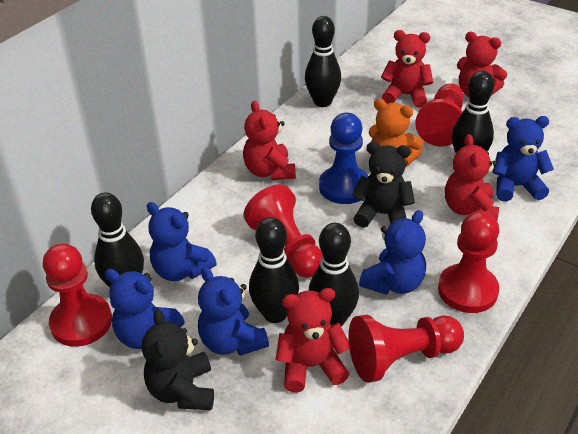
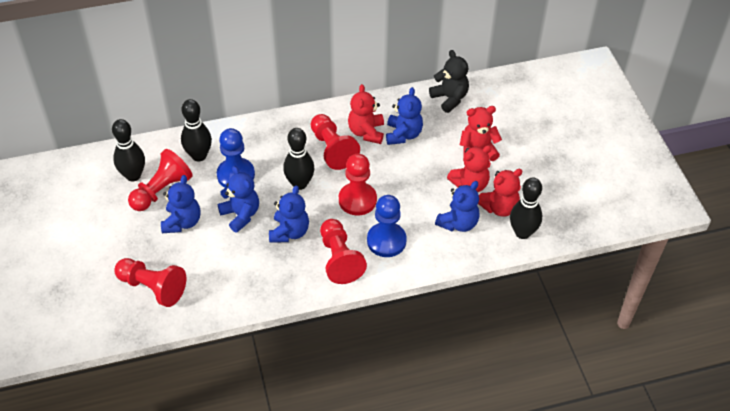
black bowling pin: [91,192,144,288] [249,217,299,323] [305,16,341,107] [308,223,359,326] [452,71,494,153] = 5 -> [112,119,145,181] [181,99,212,162] [283,128,315,190] [510,177,542,239] = 4
black teddy bear: [142,309,214,410] [352,142,415,228] = 2 -> [429,50,469,113] = 1
blue pawn: [319,113,369,204] = 1 -> [217,128,255,188] [367,195,407,257] = 2
orange teddy bear: [369,99,424,167] = 1 -> none = 0
red teddy bear: [243,101,296,180] [275,288,351,393] [381,30,433,108] [445,134,499,220] [457,32,507,97] = 5 -> [348,84,384,144] [447,145,492,192] [460,106,502,161] [478,169,522,217] = 4

